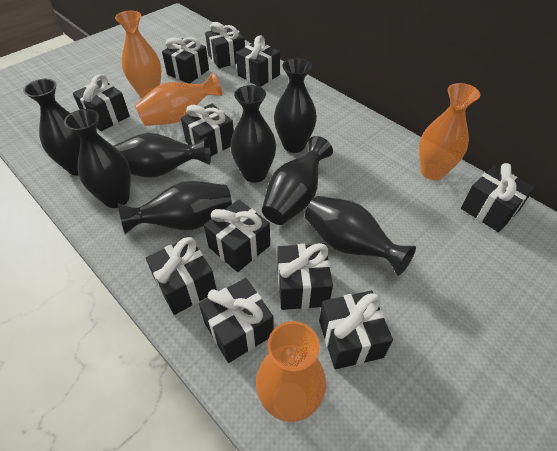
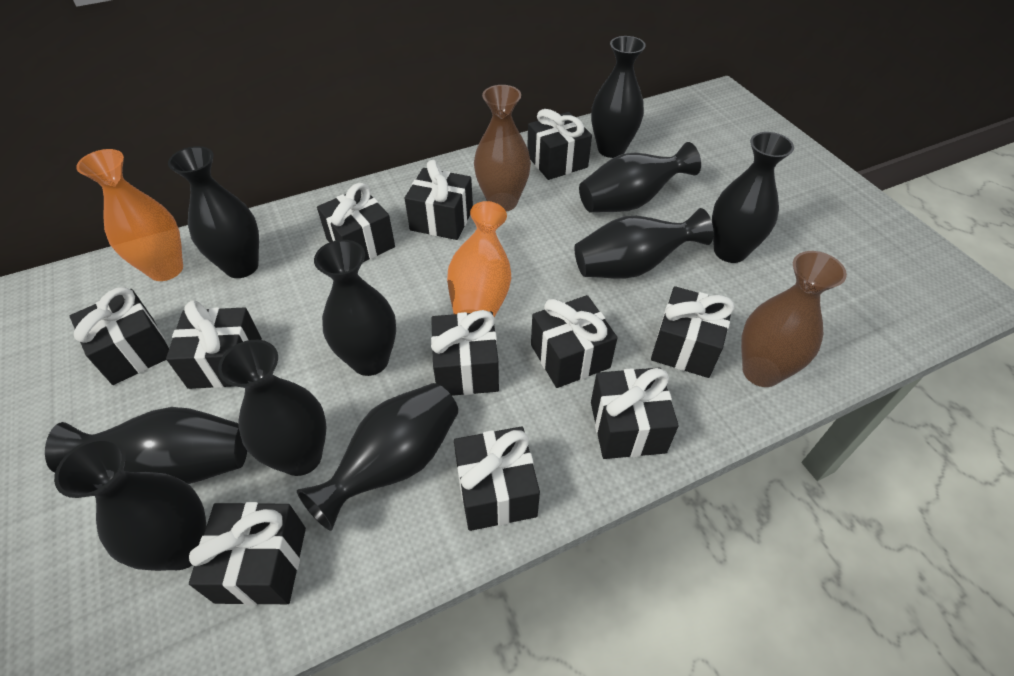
black vase: [23,79,80,175] [64,109,131,208] [114,133,211,178] [118,181,232,234] [230,85,276,183] [262,136,333,225] [274,58,317,153] [305,196,416,276] = 8 -> [45,407,247,484] [54,438,206,571] [168,146,259,278] [218,340,327,476] [297,383,458,531] [314,240,396,376] [575,208,714,279] [579,142,701,212] [591,36,646,158] [712,132,794,263] = 10
brown vase: none = 0 -> [474,85,531,212] [741,251,847,387] = 2
orange vase: [115,11,162,98] [135,73,222,126] [256,321,326,422] [419,83,480,180] = 4 -> [76,149,183,281] [447,201,511,317] = 2

